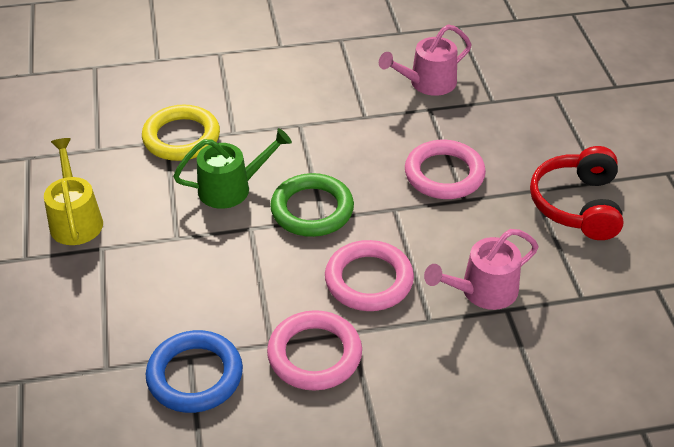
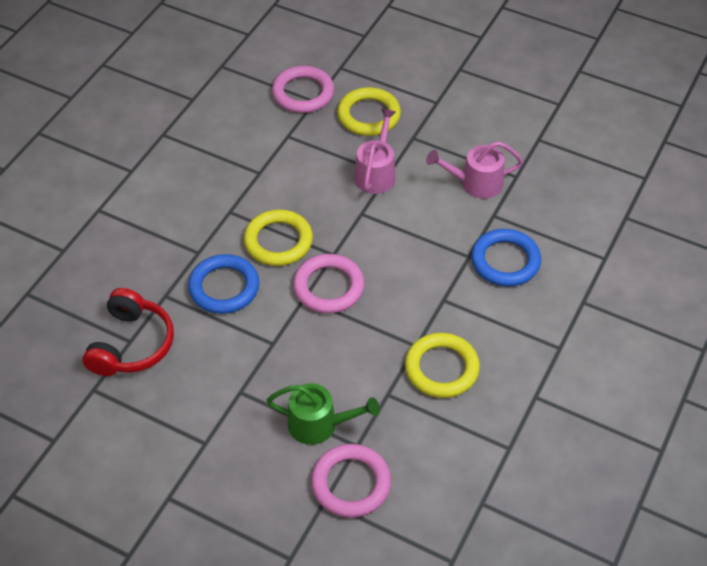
blue ring: [146,330,243,413] = 1 -> [188,254,259,314] [471,229,541,287] = 2
green ring: [270,173,354,237] = 1 -> none = 0
yellow ring: [142,104,220,161] = 1 -> [244,209,313,266] [337,87,401,136] [405,333,480,398] = 3
yellow watering can: [44,138,103,245] = 1 -> none = 0

